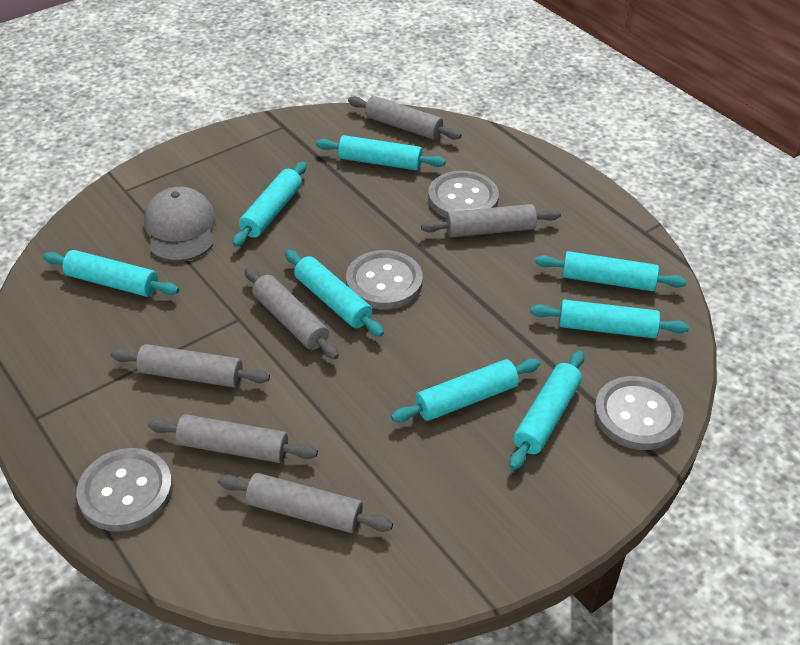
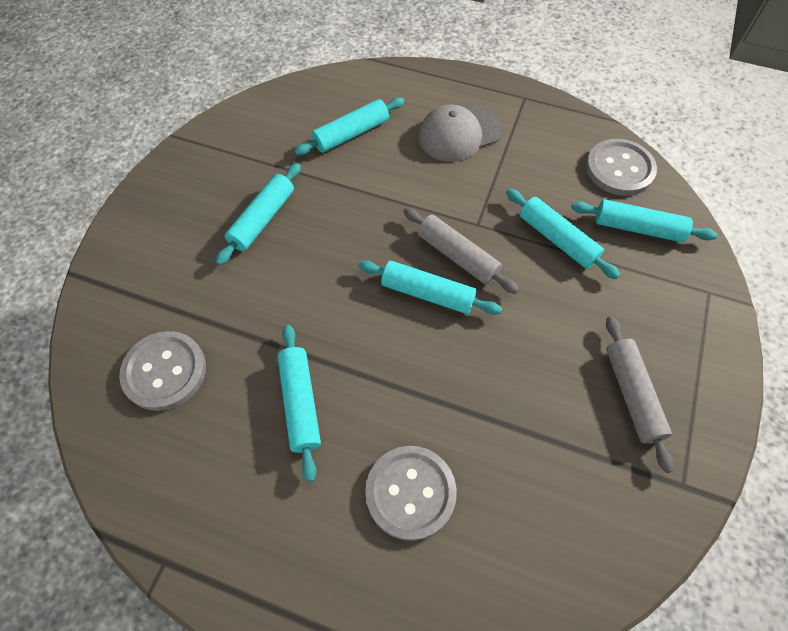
grey button: [76,448,173,532] [346,250,423,309] [428,171,499,218] [594,376,683,450] = 4 -> [119,331,206,411] [365,446,457,541] [586,139,657,196] = 3
grey rolling pin: [111,344,270,388] [148,414,318,463] [218,473,393,533] [245,267,339,359] [348,96,462,140] [421,204,561,237] = 6 -> [403,208,519,294] [606,317,674,473] = 2
turquoise rolling pin: [43,250,179,297] [233,162,306,247] [285,250,384,337] [316,135,446,170] [391,359,540,422] [509,351,584,470] [530,300,689,338] [535,251,687,291] = 8 -> [216,163,301,265] [277,325,321,482] [294,97,405,156] [358,260,502,315] [506,189,620,279] [571,199,717,242] = 6

